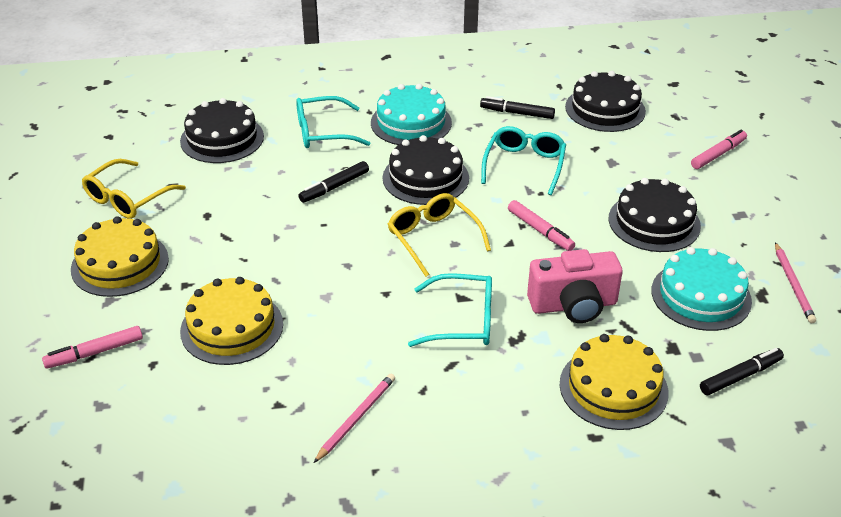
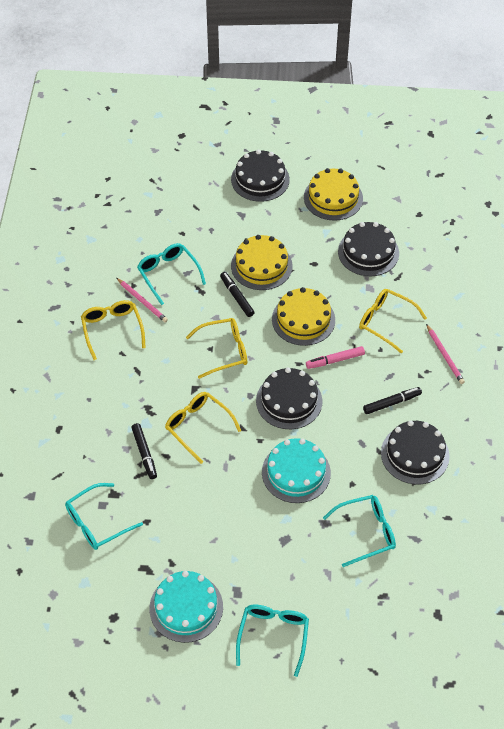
pink camera: [527,249,623,323] = 1 -> none = 0
pink marker: [42,326,143,369] [508,200,575,251] [691,130,747,169] = 3 -> [306,346,365,369] = 1
turquoise glasses: [296,96,370,148] [408,273,492,347] [481,126,566,195] = 3 -> [65,483,143,550] [137,243,206,305] [236,605,309,677] [323,495,396,567] = 4
yellow glasses: [82,159,186,219] [388,193,491,277] = 2 -> [81,300,146,360] [165,392,241,464] [186,318,247,379] [359,289,427,353] = 4

